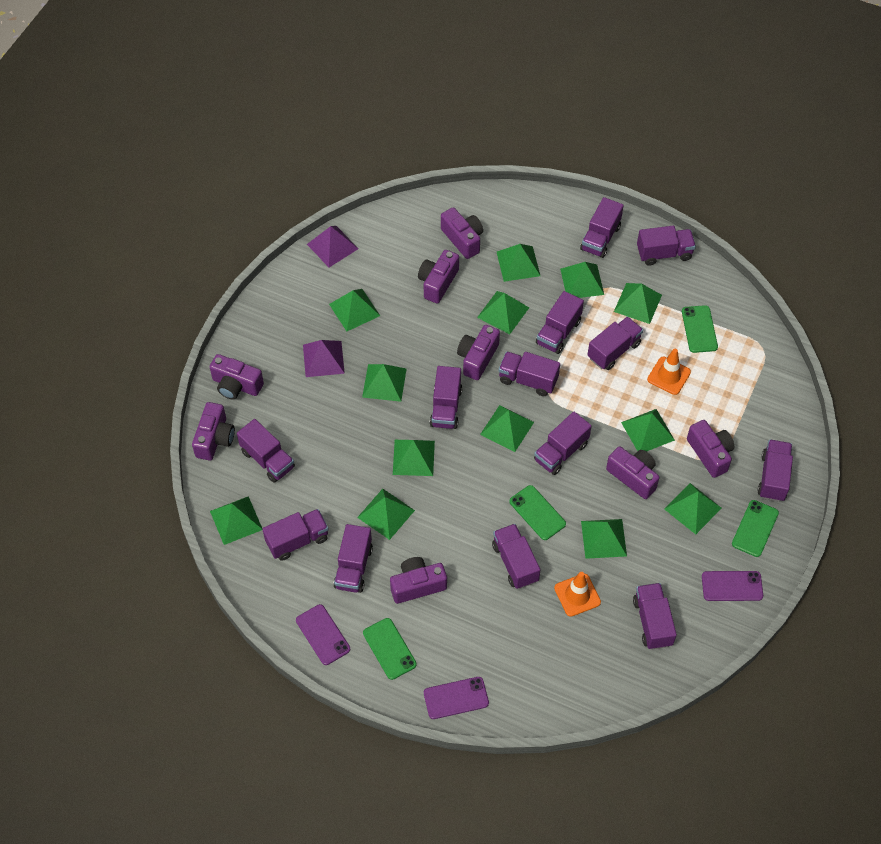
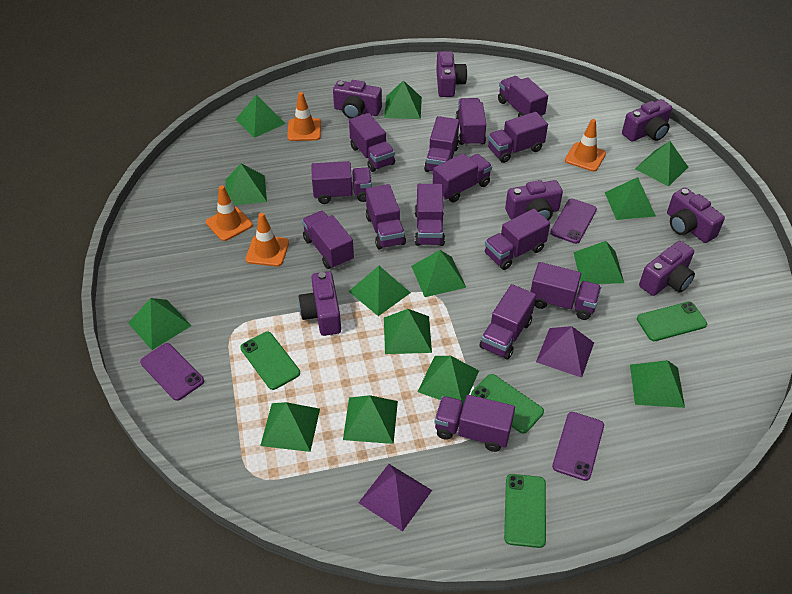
green pyramid: [210,496,262,545] [329,289,380,331] [357,489,415,540] [362,364,406,402] [393,440,435,476] [477,291,529,334] [480,405,534,452] [497,244,540,282] [560,262,604,298] [581,519,627,559] [614,283,662,324] [621,409,675,452] [664,483,722,534] = 13 -> [128,298,191,350] [225,164,267,205] [235,94,286,138] [260,402,320,452] [343,395,398,444] [349,266,411,316] [384,80,422,119] [384,309,432,354] [411,250,466,297] [417,356,479,405] [573,241,624,284] [605,177,656,220] [630,360,685,408] [635,141,688,186] = 14
orange traffic cone: [554,572,601,617] [647,349,691,395] = 2 -> [206,185,253,241] [245,213,289,267] [287,92,321,141] [565,119,606,172] = 4
purple camera: [192,402,235,460] [210,354,264,400] [390,557,447,604] [418,250,459,303] [441,207,483,259] [457,325,500,380] [606,446,659,499] [687,420,734,478] = 8 -> [298,271,341,336] [333,80,382,119] [436,51,467,97] [505,180,563,220] [622,99,672,142] [639,241,695,296] [667,188,725,243] = 7
purple truck: [237,419,295,482] [262,509,329,561] [334,524,373,593] [430,366,462,429] [492,524,540,589] [499,351,560,396] [534,411,592,475] [536,291,584,354] [580,197,624,258] [588,317,643,370] [633,583,677,650] [637,226,696,266] [757,439,793,502] = 13 -> [302,211,354,269] [311,161,372,204] [349,113,395,172] [366,184,406,250] [415,184,445,246] [424,116,459,172] [433,153,492,203] [435,395,515,452] [456,98,486,146] [479,284,536,359] [485,209,550,270] [488,112,548,163] [498,76,548,117] [530,262,601,320] = 14

